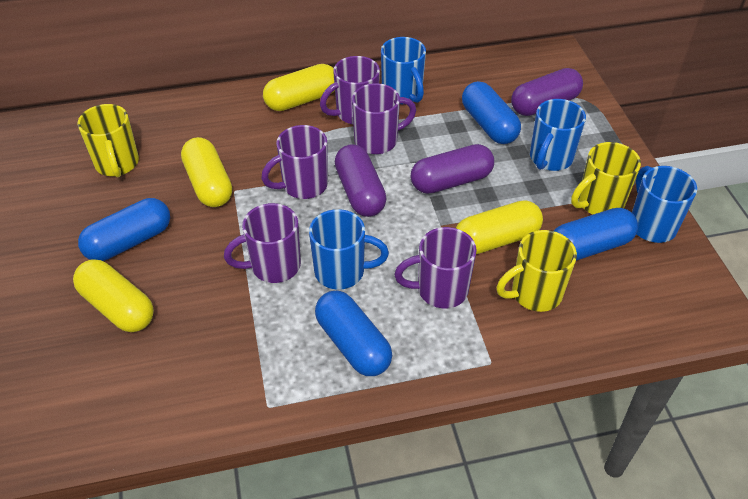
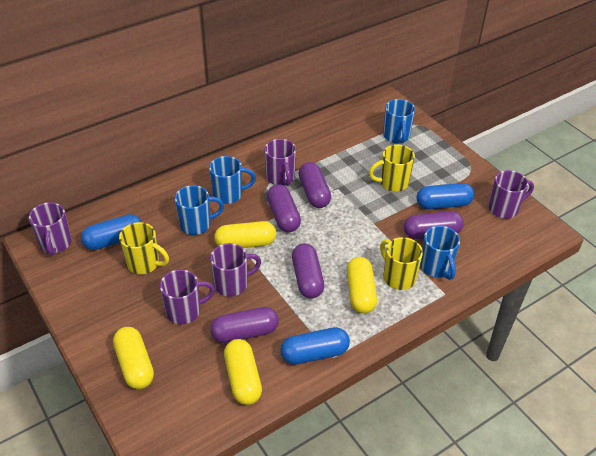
blue capsule: [78,198,170,261] [315,291,392,376] [462,81,521,144] [554,208,638,261] = 4 -> [81,214,142,250] [281,327,350,365] [416,183,474,209] = 3
purple capsule: [335,144,387,217] [411,144,494,194] [511,68,583,116] = 3 -> [210,307,279,343] [267,184,301,232] [292,243,324,298] [299,162,331,208] [404,211,464,239] = 5

